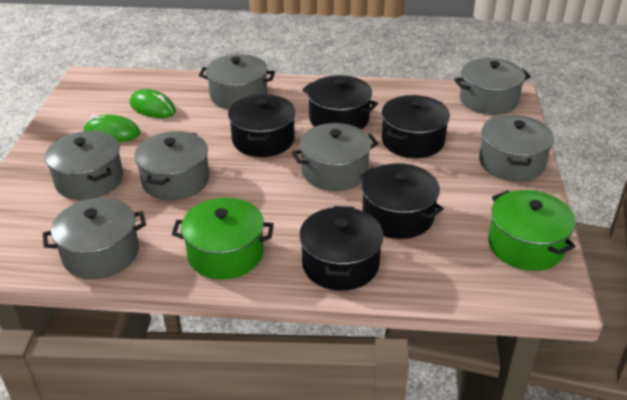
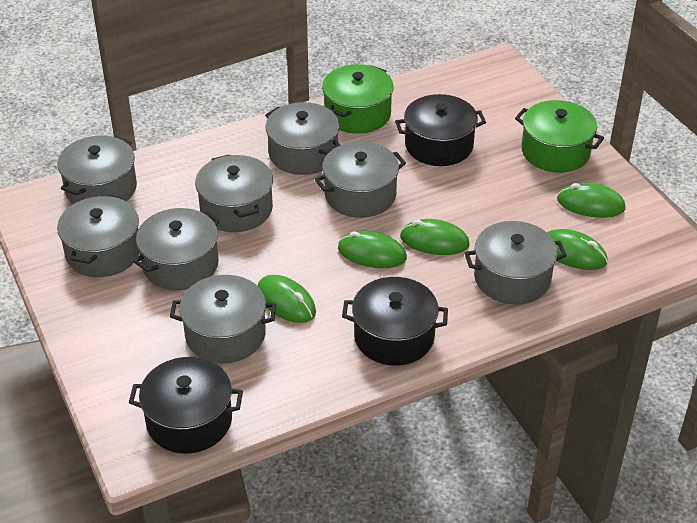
black pot: [228,94,296,157] [299,206,384,291] [302,75,378,130] [359,163,444,239] [382,95,450,158] = 5 -> [129,357,243,454] [342,277,448,366] [395,94,486,166] = 3
green mouse: [83,115,140,142] [130,89,176,118] = 2 -> [257,275,316,323] [338,231,407,268] [400,219,470,255] [547,229,608,270] [557,183,626,218] = 5
grey pot: [43,198,146,279] [45,131,123,200] [135,131,209,200] [199,54,275,109] [291,123,379,191] [454,58,531,115] [479,115,554,181] = 7 -> [57,136,137,204] [57,195,140,277] [134,208,220,290] [170,275,276,363] [195,154,273,232] [265,102,341,175] [315,142,406,218] [464,221,567,304] = 8

